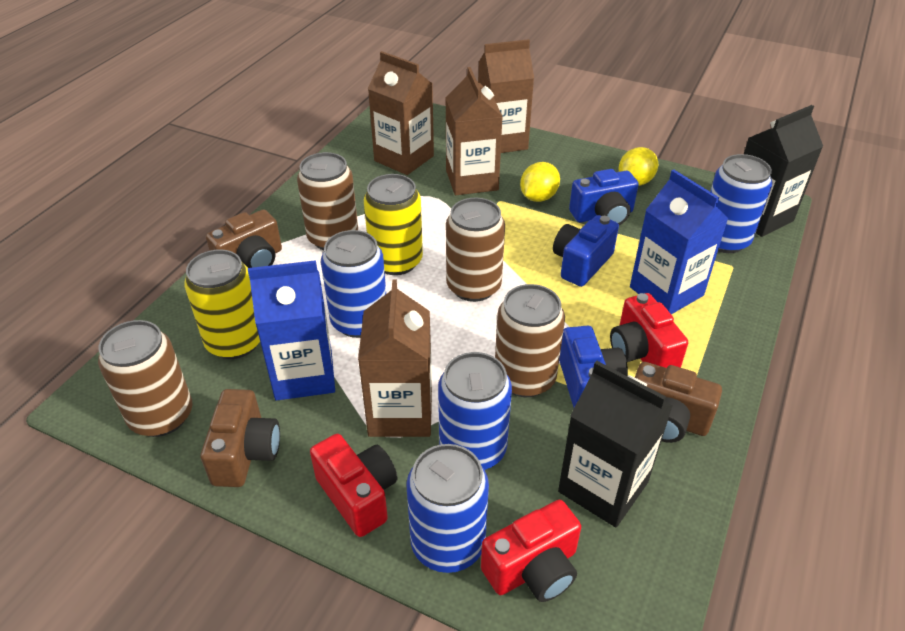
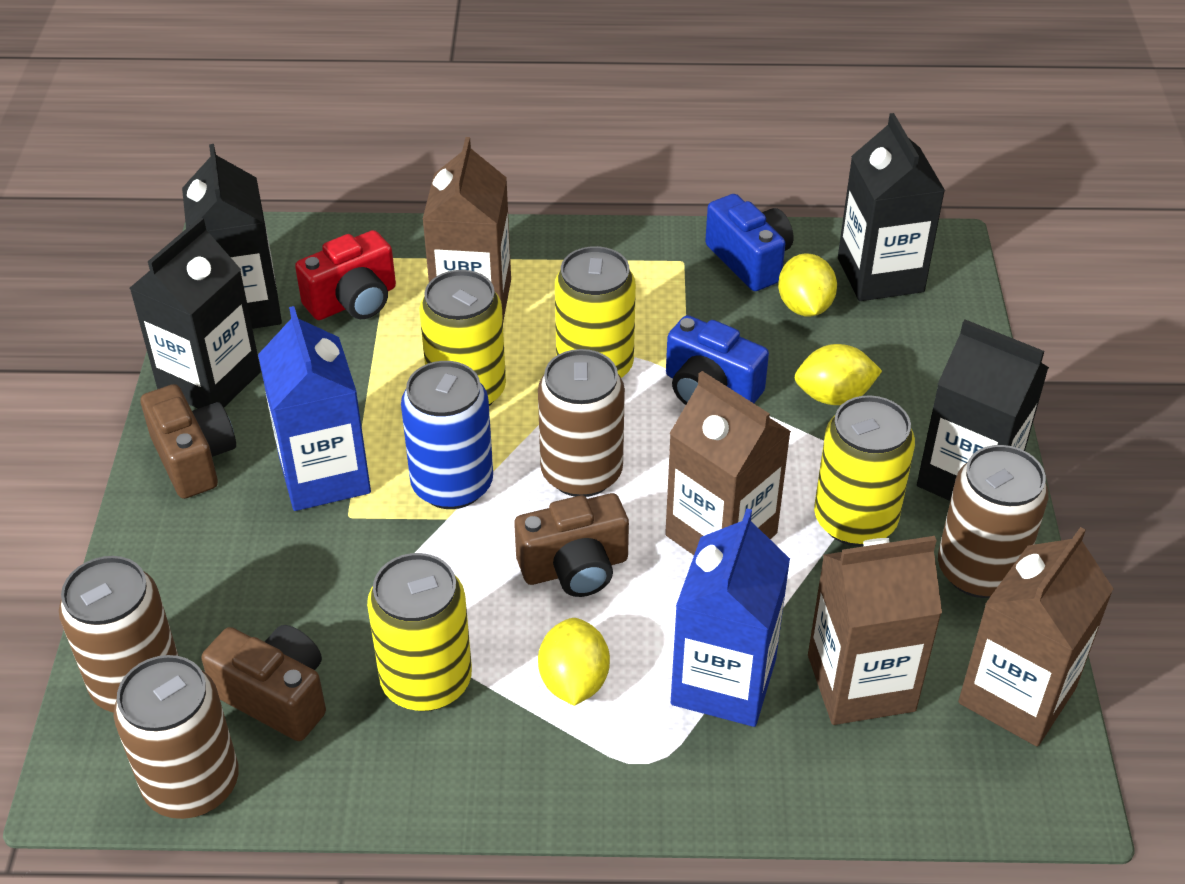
black carton: [558,361,673,527] [744,105,823,237] = 2 -> [129,217,261,409] [182,144,282,329] [838,113,945,301] [917,320,1049,501] = 4
blue camera: [553,215,619,287] [559,326,628,408] [569,169,639,225] = 3 -> [666,315,769,405] [705,194,793,291] = 2
blue can: [321,230,386,338] [406,444,489,573] [438,352,512,470] [710,154,773,253] = 4 -> [401,361,493,509] = 1
red camera: [310,434,398,537] [481,500,581,602] [610,293,688,368] = 3 -> [295,230,396,320] = 1
yellow can: [184,250,260,359] [364,174,423,275] = 2 -> [367,553,472,711] [419,270,506,406] [555,246,636,378] [814,395,915,546] = 4
yellow lemon: [520,162,560,202] [618,147,658,186] = 2 -> [538,618,610,706] [778,253,837,317] [795,344,882,405] = 3

